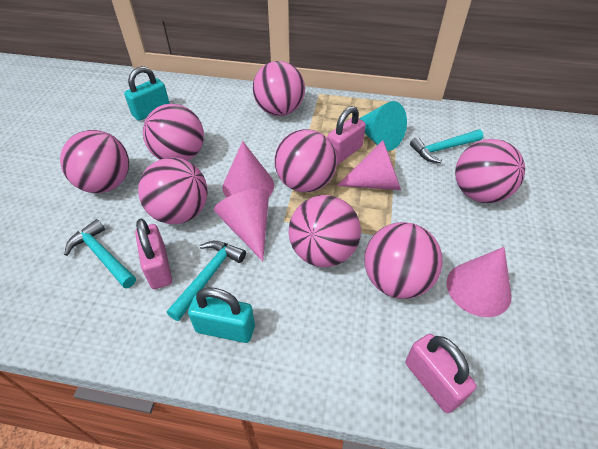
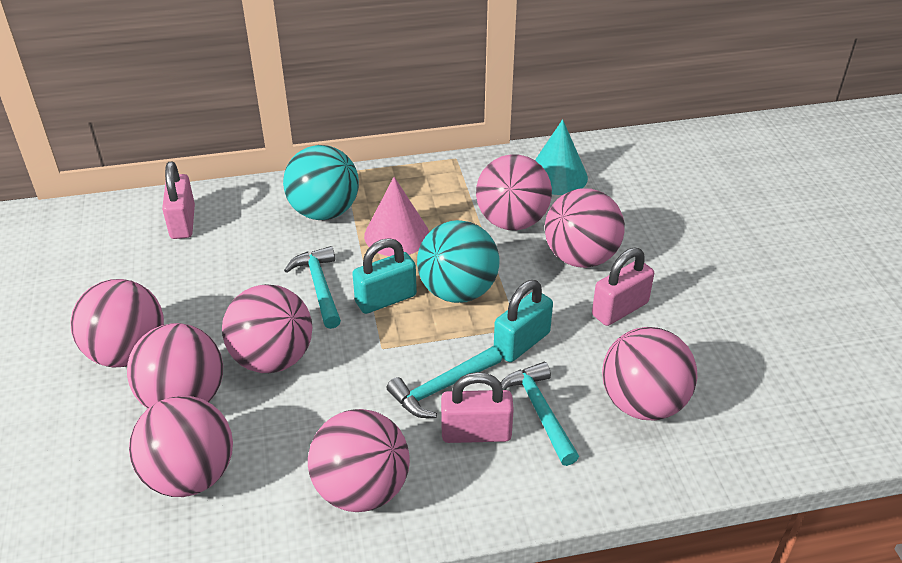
pink cone: [214,189,269,261] [222,141,274,198] [337,140,401,190] [446,247,512,317] = 4 -> [364,177,429,256] = 1
turquoise ball: none = 0 -> [283,145,359,220] [417,220,499,303] = 2

